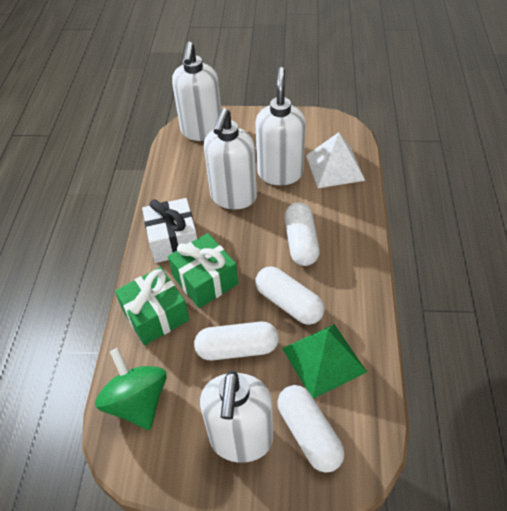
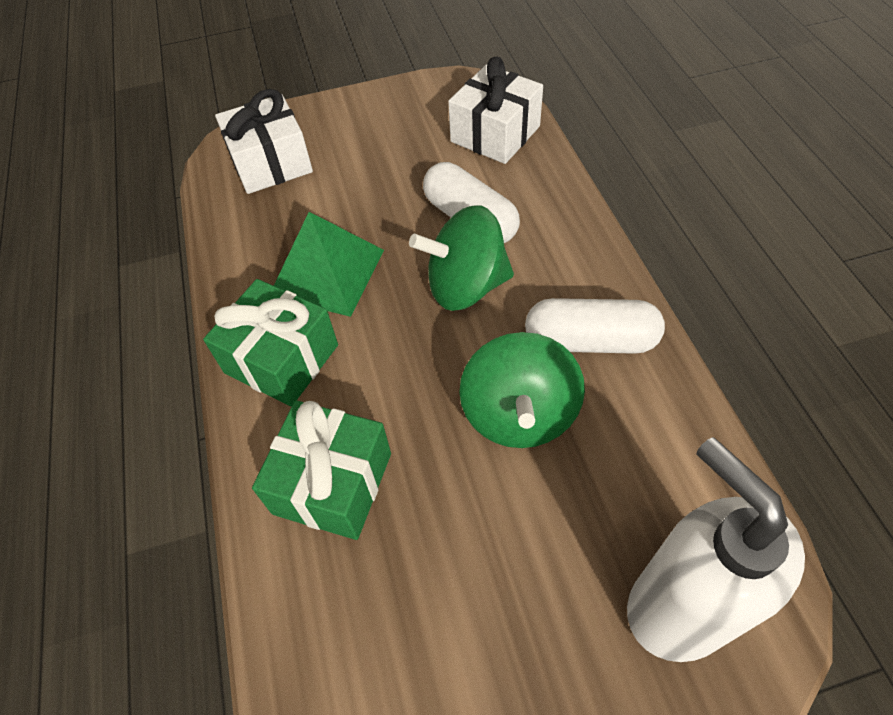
green spinning top: [95,348,166,430] = 1 -> [409,205,514,311] [459,332,585,448] = 2
white capsule: [194,322,279,360] [255,267,325,325] [277,385,345,473] [285,202,320,266] = 4 -> [423,162,520,243] [525,298,665,354] = 2
white gift: [142,198,197,263] = 1 -> [215,89,313,194] [448,56,543,164] = 2
white pyramid: [306,132,365,188] = 1 -> none = 0
white soap dispenser: [172,42,221,141] [200,370,273,463] [204,108,257,209] [255,67,306,185] = 4 -> [627,437,805,662] = 1

